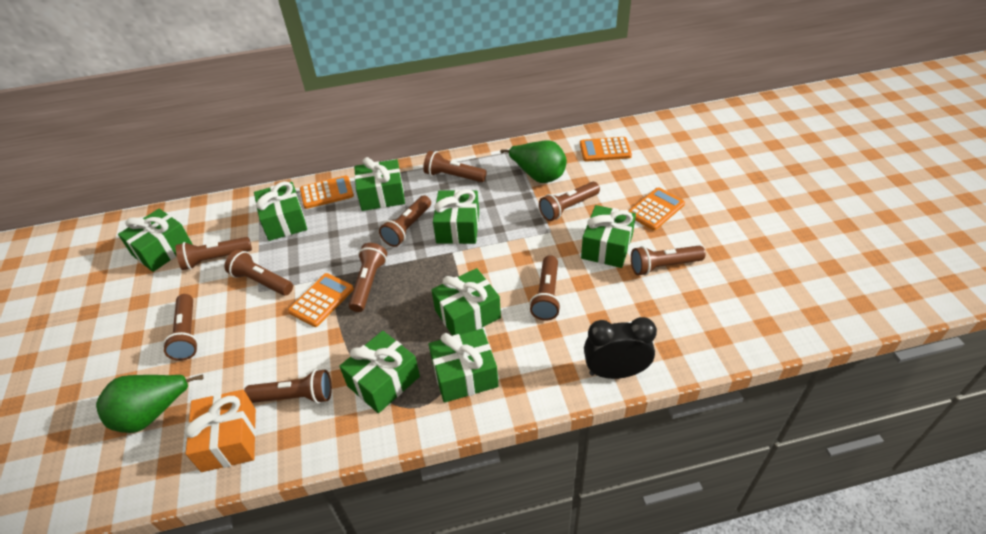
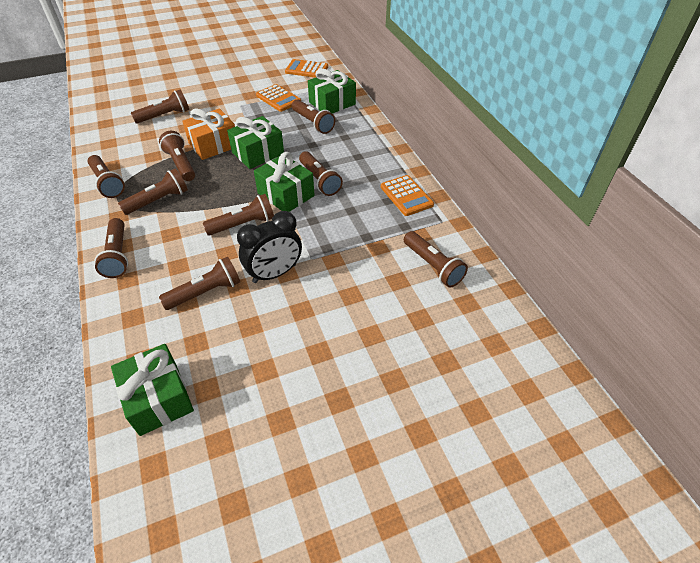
green gift: [118,209,193,272] [254,181,307,241] [339,331,420,413] [354,157,405,211] [429,329,498,403] [431,268,501,336] [433,189,479,244] [581,205,636,268] = 8 -> [111,344,194,436] [227,116,284,169] [254,152,315,212] [308,69,356,113] = 4
green pear: [96,374,203,433] [500,140,567,183] = 2 -> none = 0
orange calculator: [288,273,354,327] [300,176,354,209] [580,137,632,162] [628,187,685,230] = 4 -> [256,84,301,112] [285,59,328,78] [381,175,434,216] = 3

